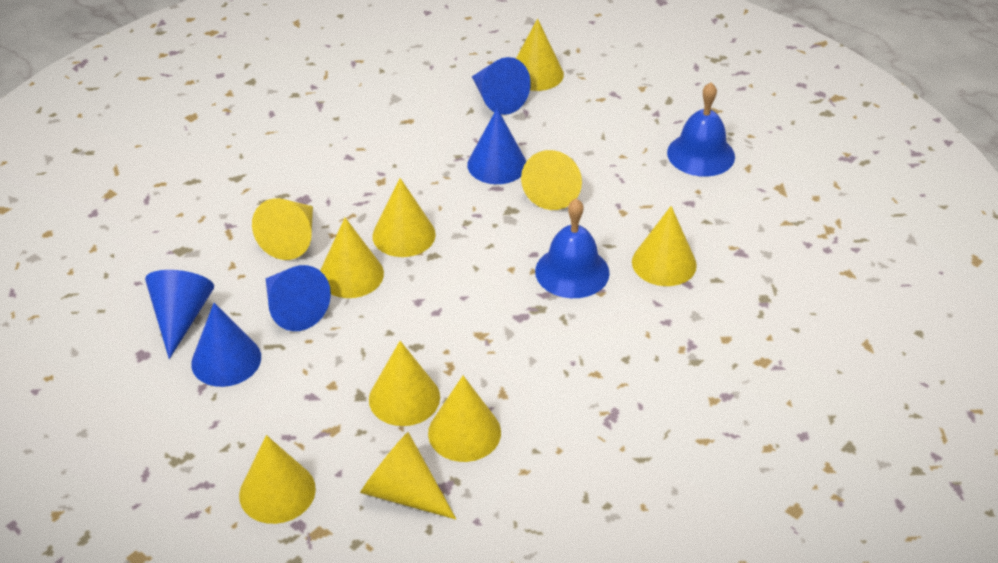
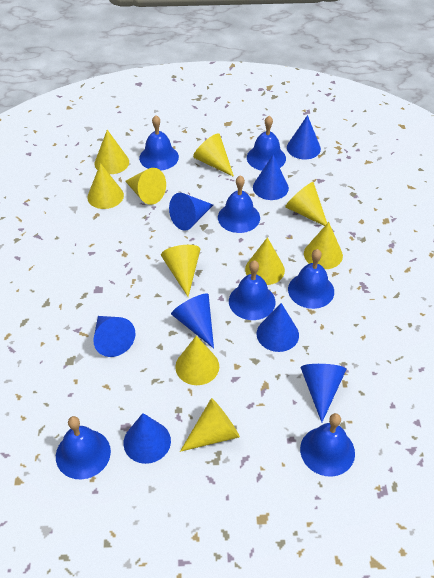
blue bell: [535,198,610,298] [667,82,735,177] = 2 -> [56,416,111,479] [139,115,179,170] [218,175,260,233] [229,260,275,320] [247,116,286,171] [288,249,334,309] [300,413,355,477] = 7
blue cone: [145,270,214,359] [191,303,261,387] [266,265,331,331] [467,108,526,184] [472,57,531,115] = 5 -> [93,316,135,357] [124,413,171,464] [169,193,213,231] [171,293,214,348] [253,155,289,200] [257,303,299,352] [287,115,321,160] [300,364,346,423] = 8

